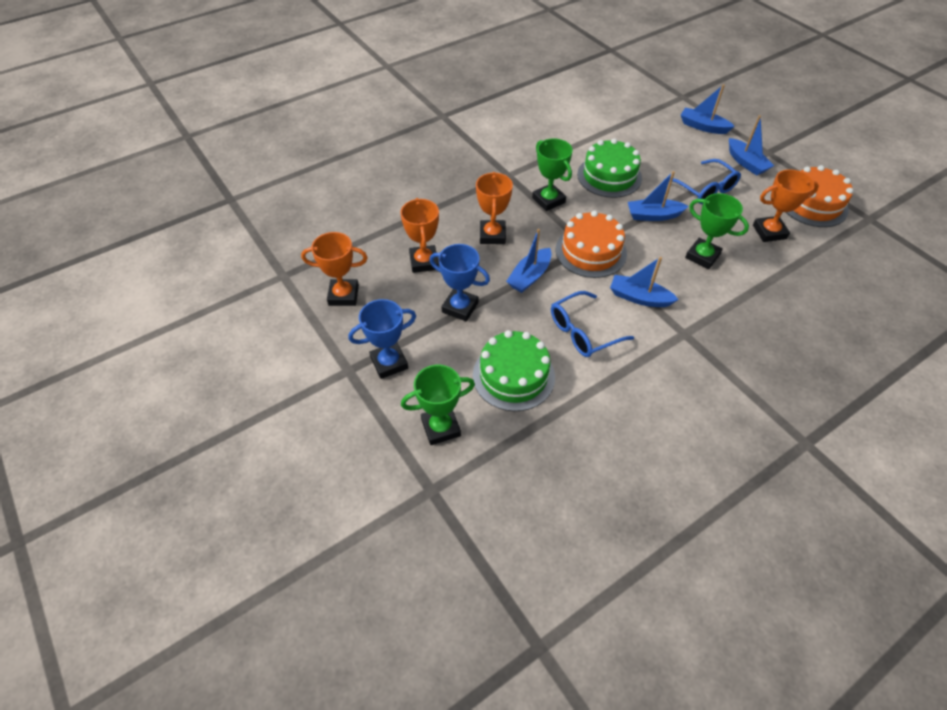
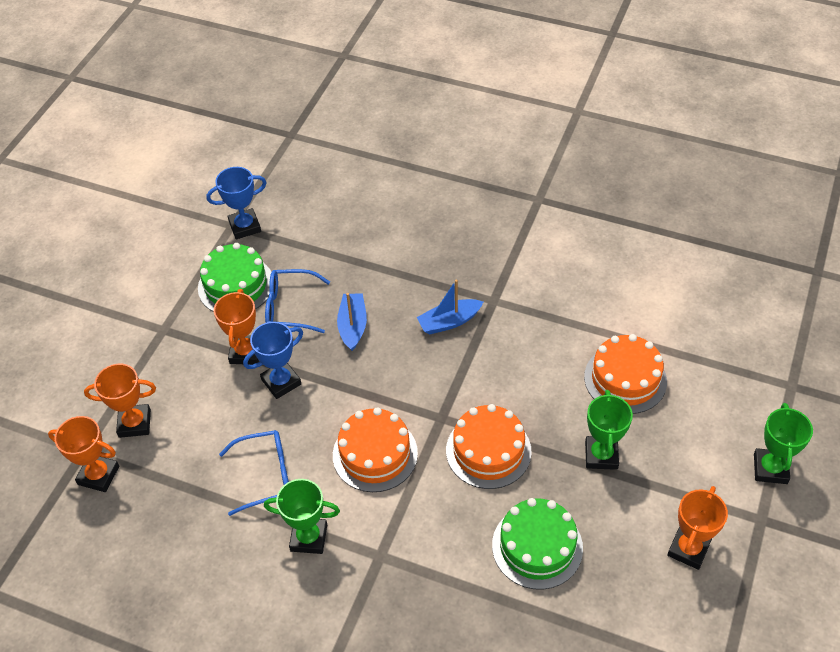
blue boat: [506,229,552,293] [610,257,679,307] [628,171,689,221] [681,84,735,134] [729,115,774,175] = 5 -> [337,293,367,351] [417,280,483,335] = 2
orange cake: [556,211,627,278] [785,165,853,227] = 2 -> [333,407,418,492] [446,404,532,489] [584,334,667,414] = 3

